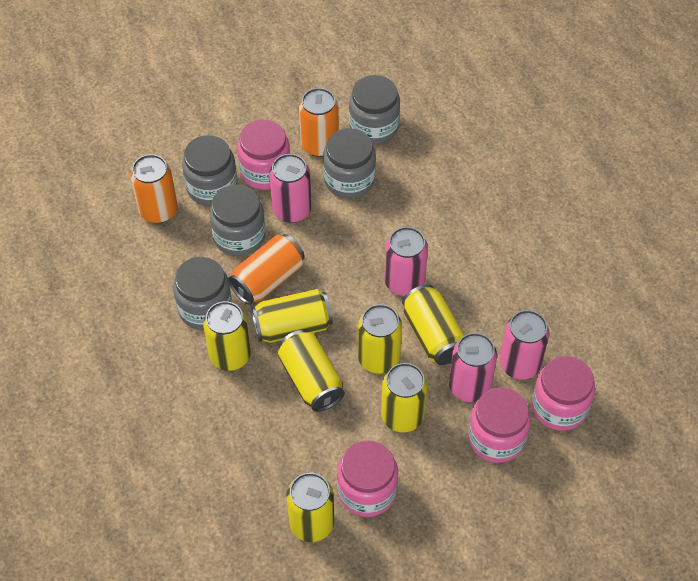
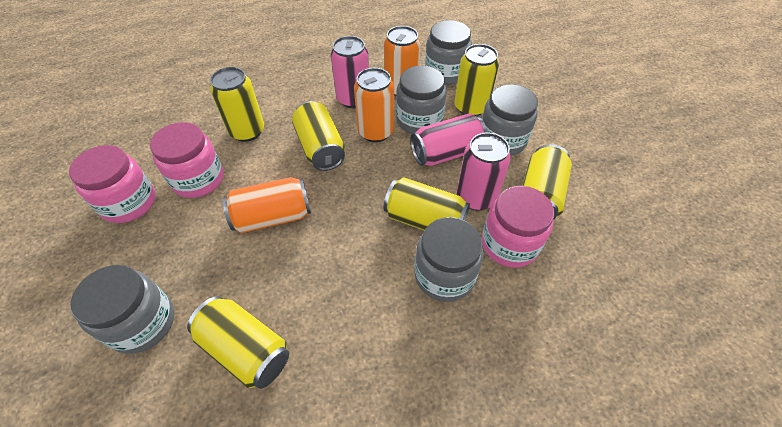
pink can: [269,154,311,223] [384,227,428,296] [449,333,497,402] [500,310,549,380] = 4 -> [331,36,369,108] [410,113,487,166] [457,132,511,211] = 3
pink jar: [237,119,290,190] [337,440,398,517] [468,387,531,463] [532,356,595,431] = 4 -> [69,145,156,223] [150,122,224,198] [482,186,554,268] = 3
yellow can: [203,301,251,371] [251,289,333,343] [278,330,345,412] [286,473,334,542] [358,304,402,374] [381,363,428,432] [402,284,465,365] = 7 -> [187,296,289,389] [210,67,264,142] [292,101,345,171] [383,177,470,230] [454,44,499,116] [522,144,572,220] = 6

